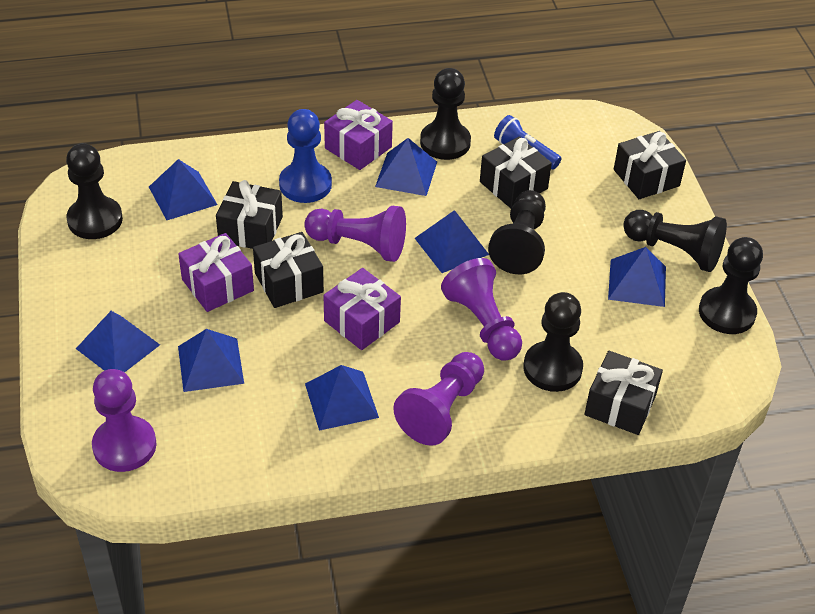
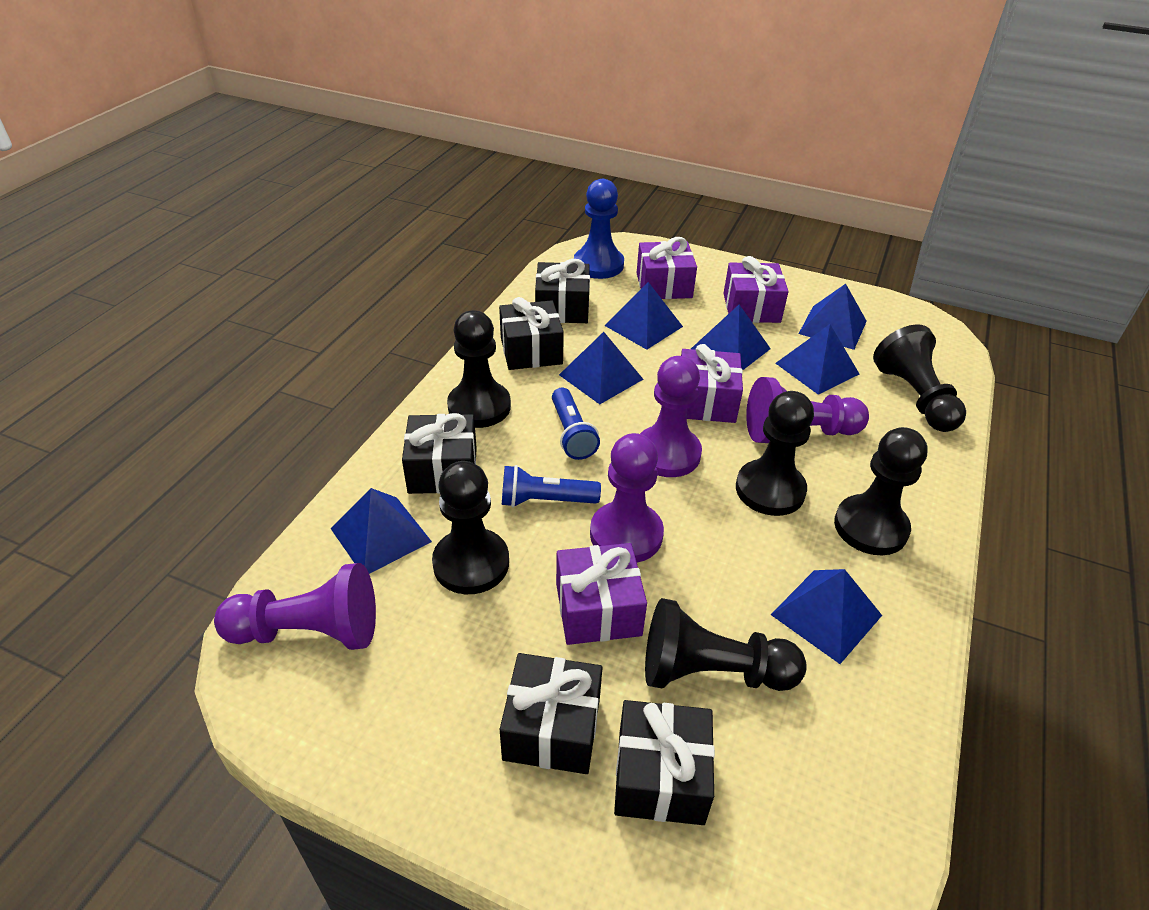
blue flashlight: [494,115,561,169] = 1 -> [502,465,601,507] [552,388,600,460] = 2
purple gift: [178,233,254,312] [323,268,401,350] [324,100,393,170] = 3 -> [556,543,647,645] [637,237,697,299] [681,344,743,423] [723,256,789,323] = 4

